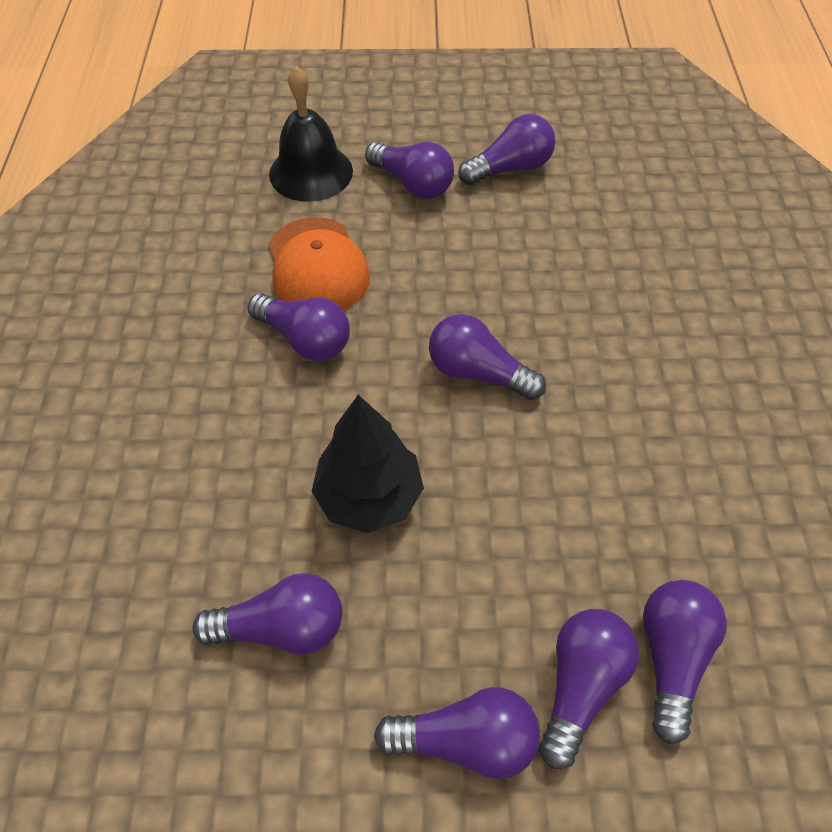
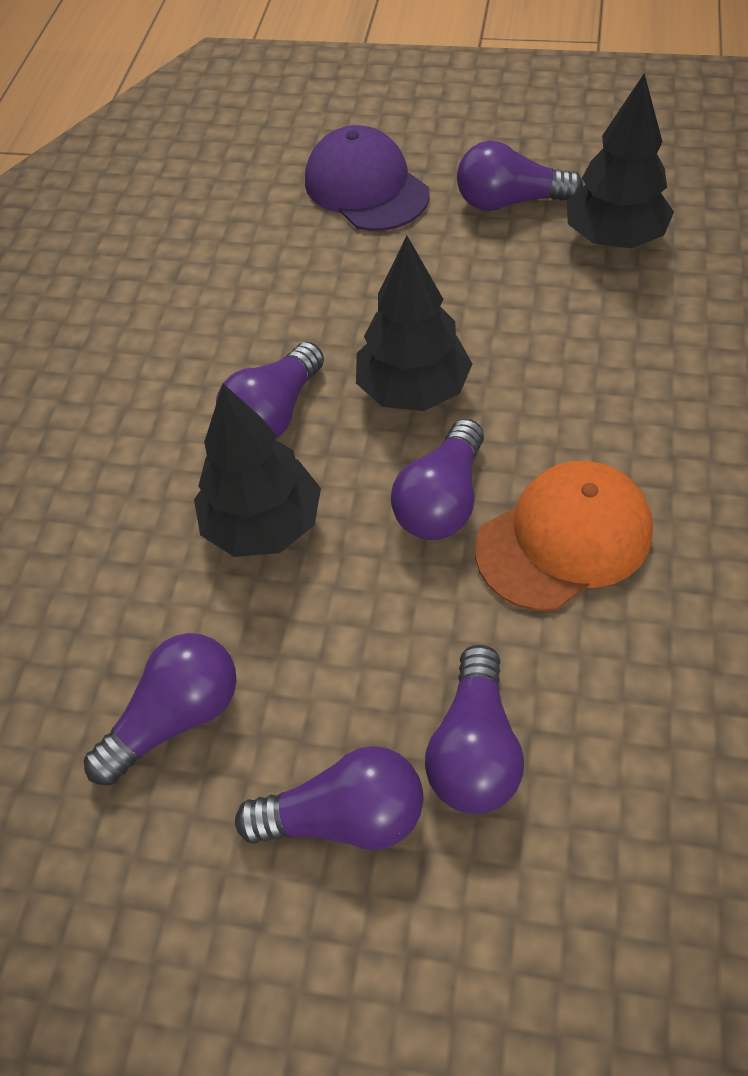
black bell: [269,66,353,202] = 1 -> none = 0
black tree: [311,395,424,533] = 1 -> [194,384,321,557] [356,236,472,411] [567,73,674,248] = 3
purple cap: none = 0 -> [305,125,430,231] = 1
purple light bulb: [193,573,342,655] [247,293,350,361] [365,142,454,199] [374,687,540,779] [429,314,546,400] [458,114,555,185] [539,609,639,769] [643,580,727,744] = 8 -> [84,633,237,785] [216,342,324,439] [235,746,423,850] [391,419,484,540] [425,645,524,814] [457,141,583,211] = 6

